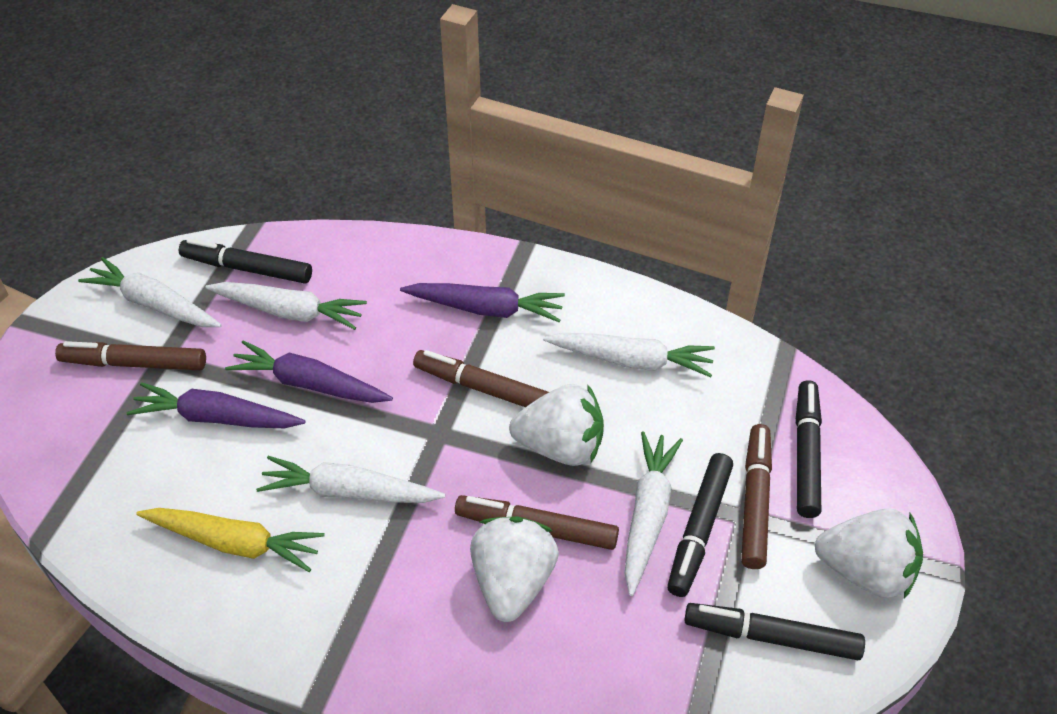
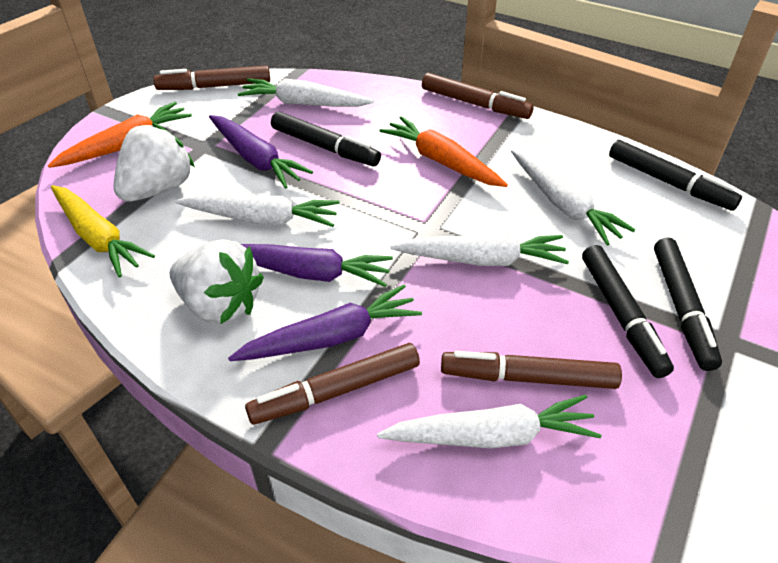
orange carrot: none = 0 -> [48,102,192,168] [380,116,508,187] = 2
white strawberry: [470,516,559,622] [509,384,604,466] [815,509,923,599] = 3 -> [114,123,195,202] [170,239,264,324] = 2

